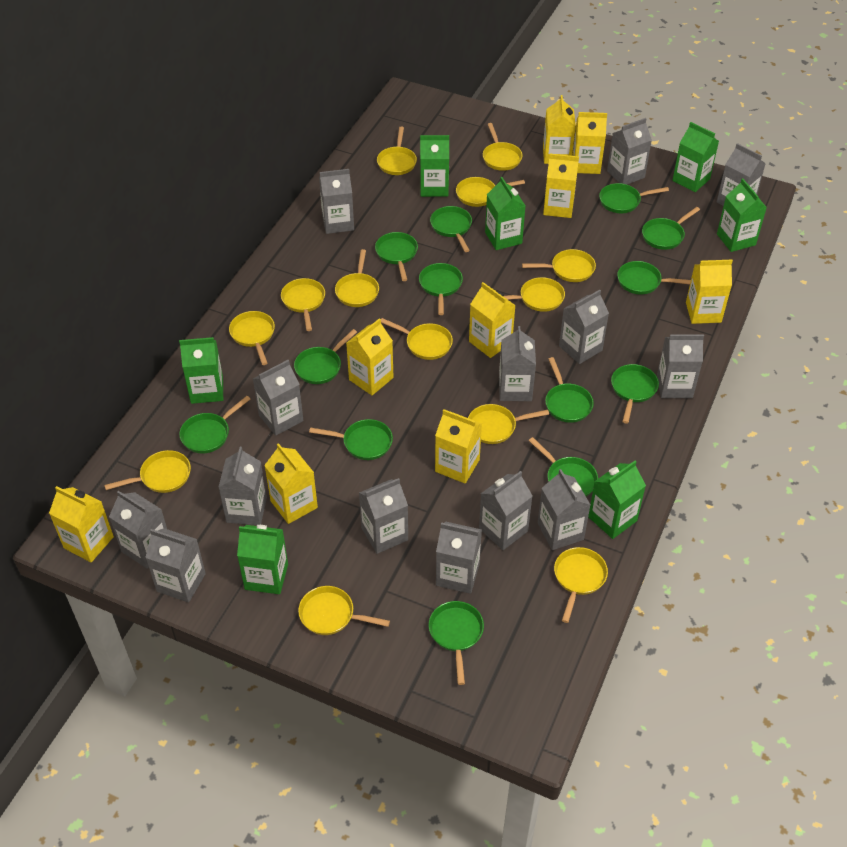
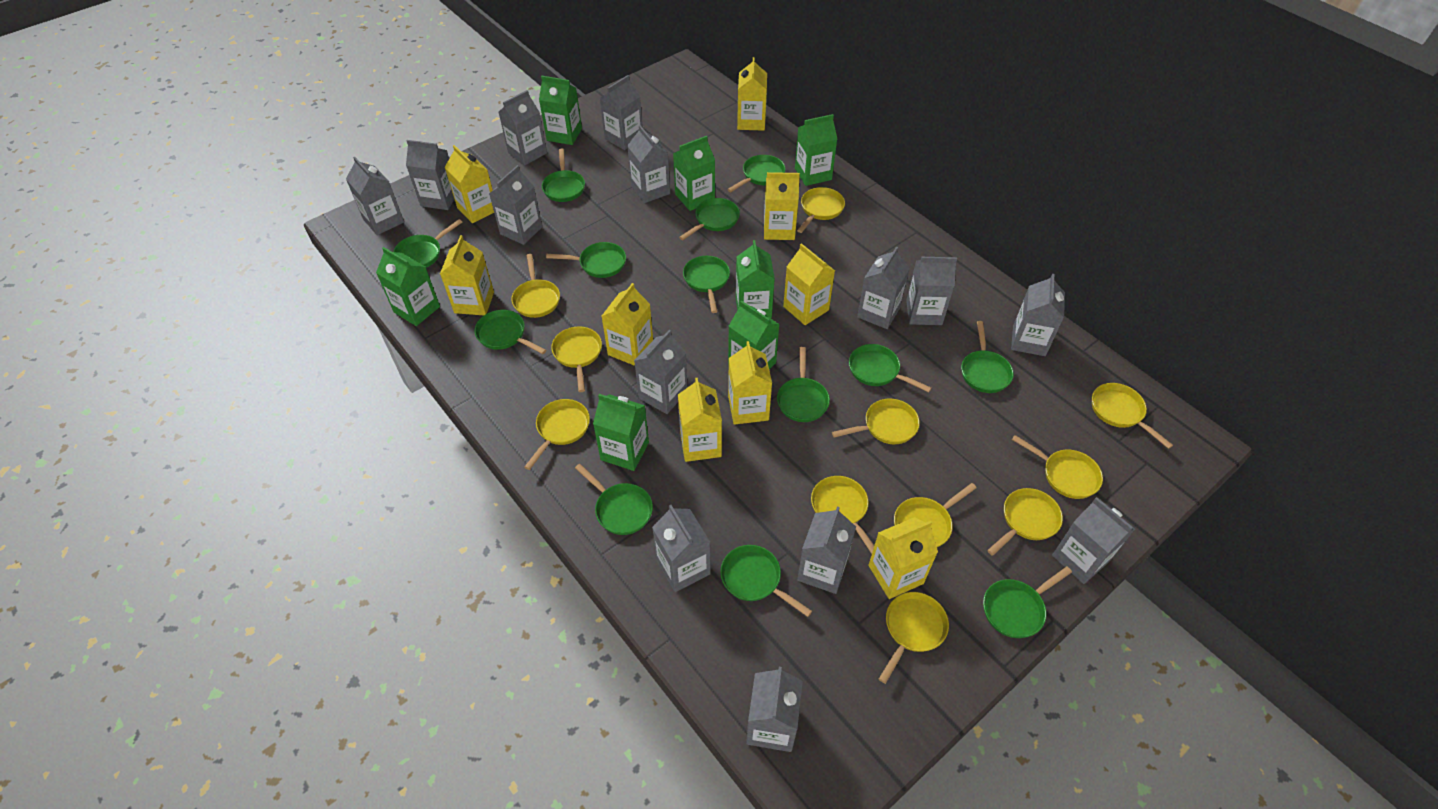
yellow pan: [104,450,191,493] [229,311,275,365] [281,278,325,331] [298,586,390,635] [335,249,379,307] [377,127,417,175] [381,318,453,360] [456,177,525,207] [468,404,549,444] [483,123,522,171] [503,277,565,312] [522,249,596,282] [554,547,608,623] = 13 -> [512,254,560,318] [525,399,590,470] [551,326,602,392] [797,187,845,233] [811,476,874,554] [832,398,920,444] [879,592,949,684] [894,483,977,547] [987,488,1063,556] [1012,435,1103,499] [1092,383,1173,449] = 11

